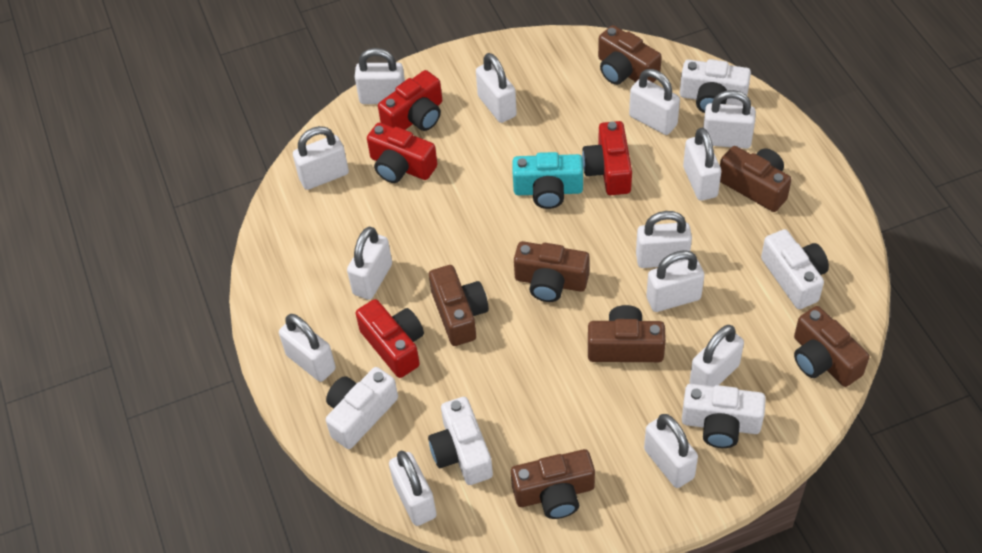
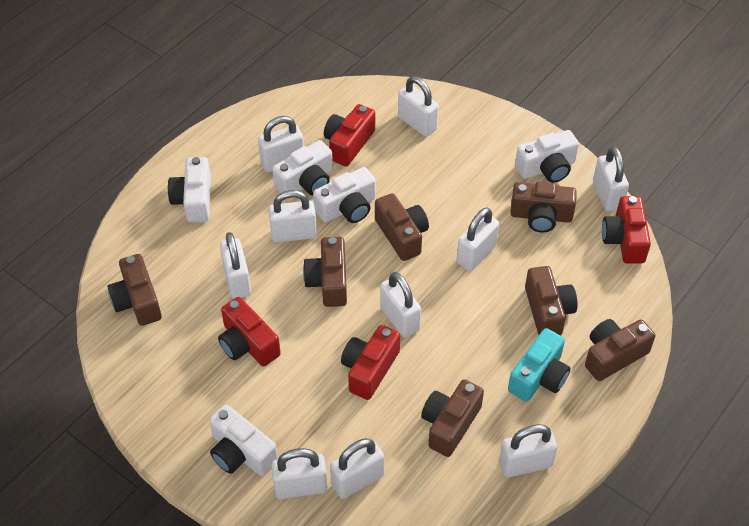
white padlock: [279,314,336,382] [293,126,349,190] [347,227,392,300] [355,48,405,104] [389,451,437,526] [476,53,517,123] [629,69,680,135] [636,211,692,268] [644,414,698,488] [646,250,704,312] [683,128,721,201] [690,325,744,386] [703,90,756,149] = 13 -> [220,232,251,299] [258,116,304,172] [268,190,317,243] [271,448,328,499] [330,438,384,499] [380,272,421,338] [398,76,439,137] [457,207,499,271] [499,424,557,477] [593,147,629,212] = 10

